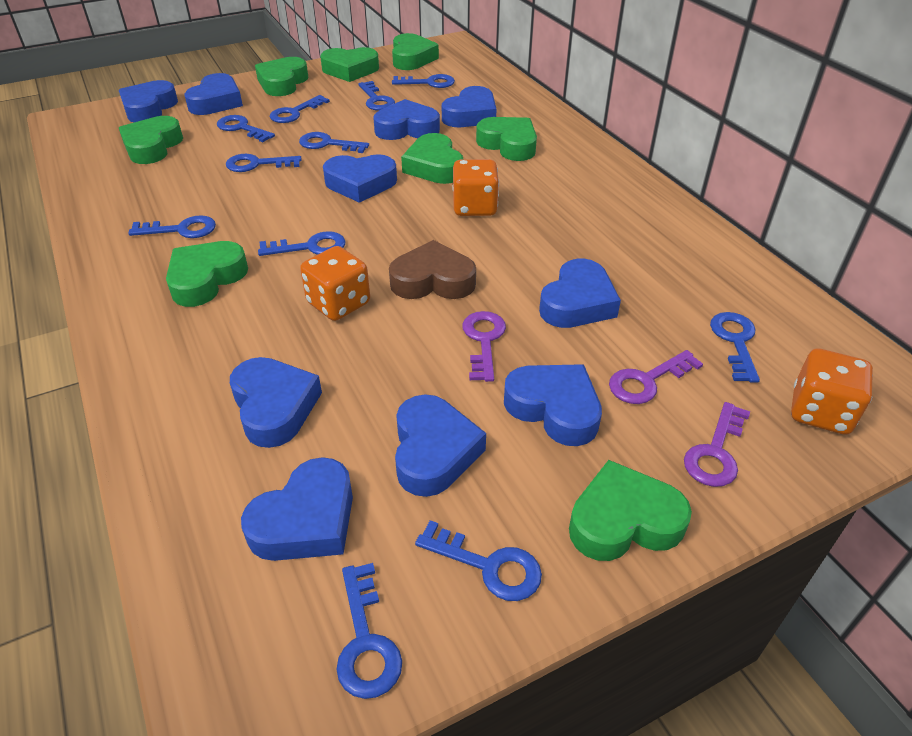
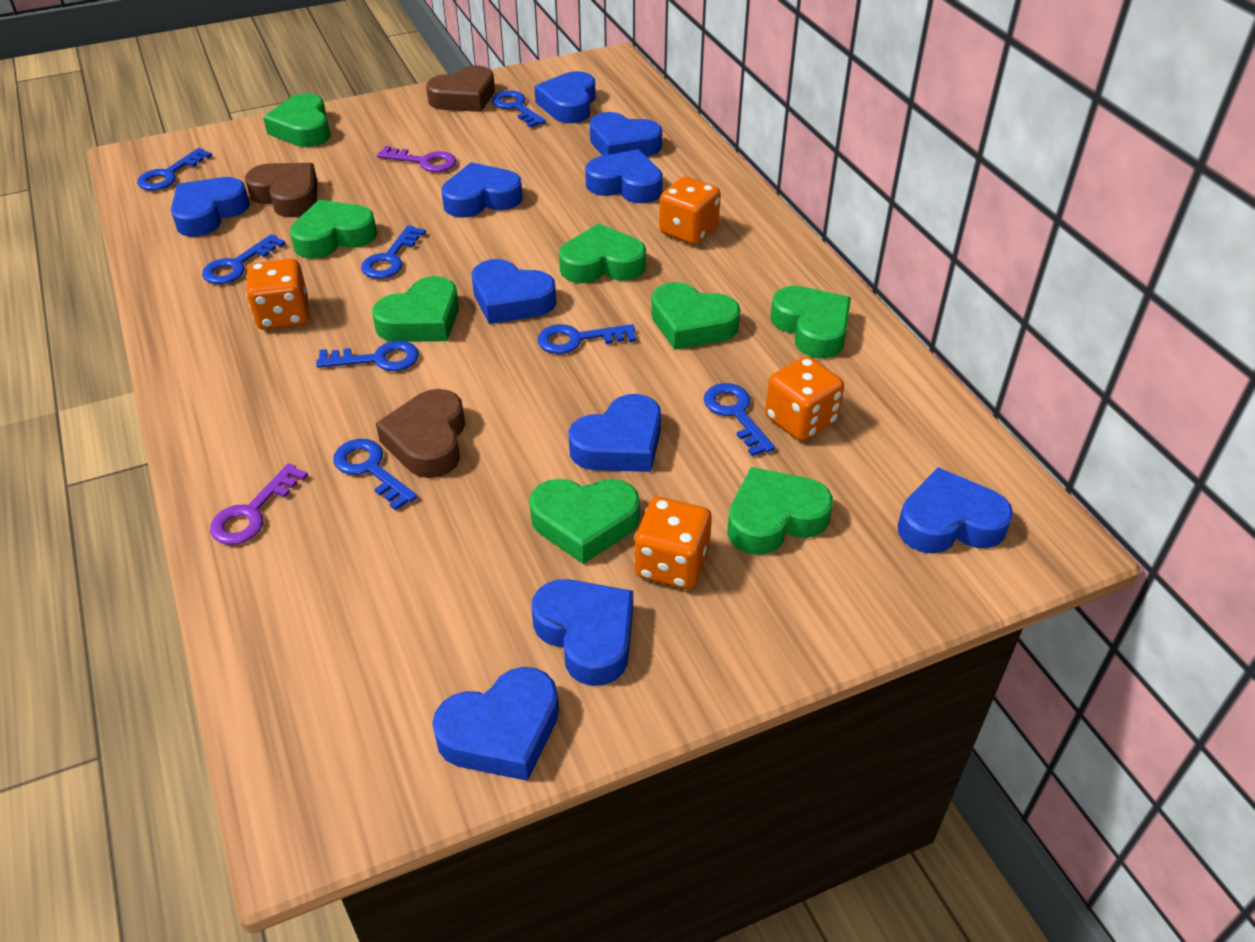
blue key: [128,215,216,238] [217,115,275,142] [226,154,301,172] [258,231,346,256] [270,95,330,123] [299,132,369,153] [336,563,402,699] [358,81,395,111] [392,74,455,88] [415,520,542,601] [710,312,760,383] = 11 -> [137,148,212,191] [202,234,286,284] [316,341,419,371] [333,439,417,511] [361,225,426,279] [492,90,546,128] [538,324,636,354] [704,383,775,456] = 8
brown heart: [389,240,476,299] = 1 -> [245,163,317,217] [376,389,465,478] [426,66,495,112] = 3
orange dice: [300,246,370,321] [452,159,499,216] [791,348,873,435] = 3 -> [246,259,309,330] [634,497,712,589] [659,176,721,245] [765,356,844,441] = 4
purple key: [462,311,506,382] [609,350,703,404] [684,402,750,487] = 3 -> [210,463,308,545] [377,146,456,172] = 2

